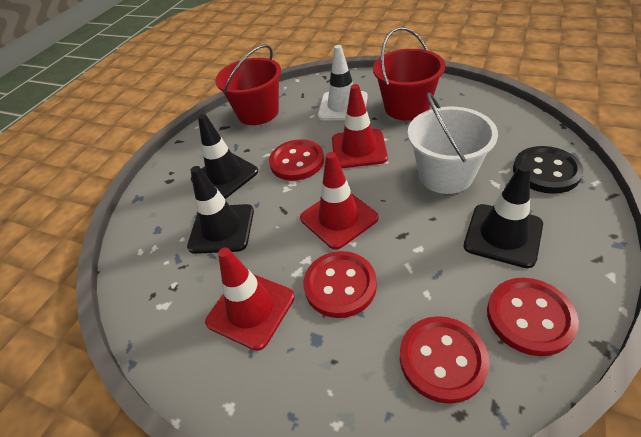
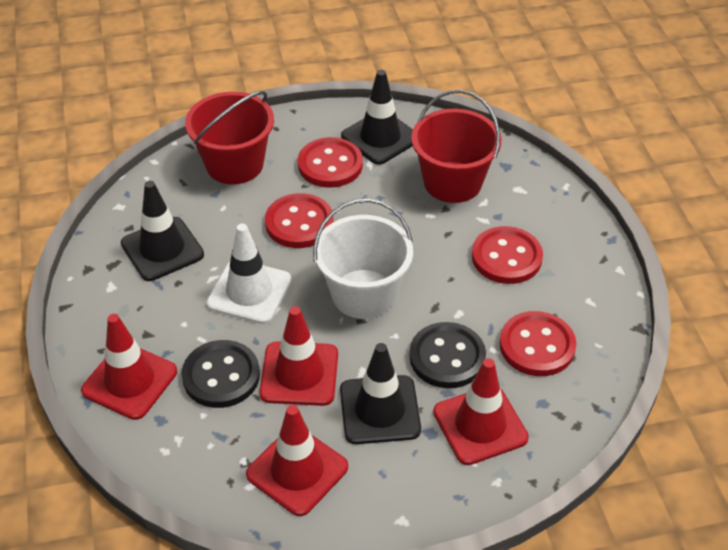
black button: [513,146,584,194] = 1 -> [181,340,260,408] [409,322,486,388] = 2
red traffic cone: [205,248,295,351] [300,152,379,250] [332,84,388,168] = 3 -> [81,314,177,420] [246,405,348,516] [260,306,338,406] [433,358,529,465] = 4

